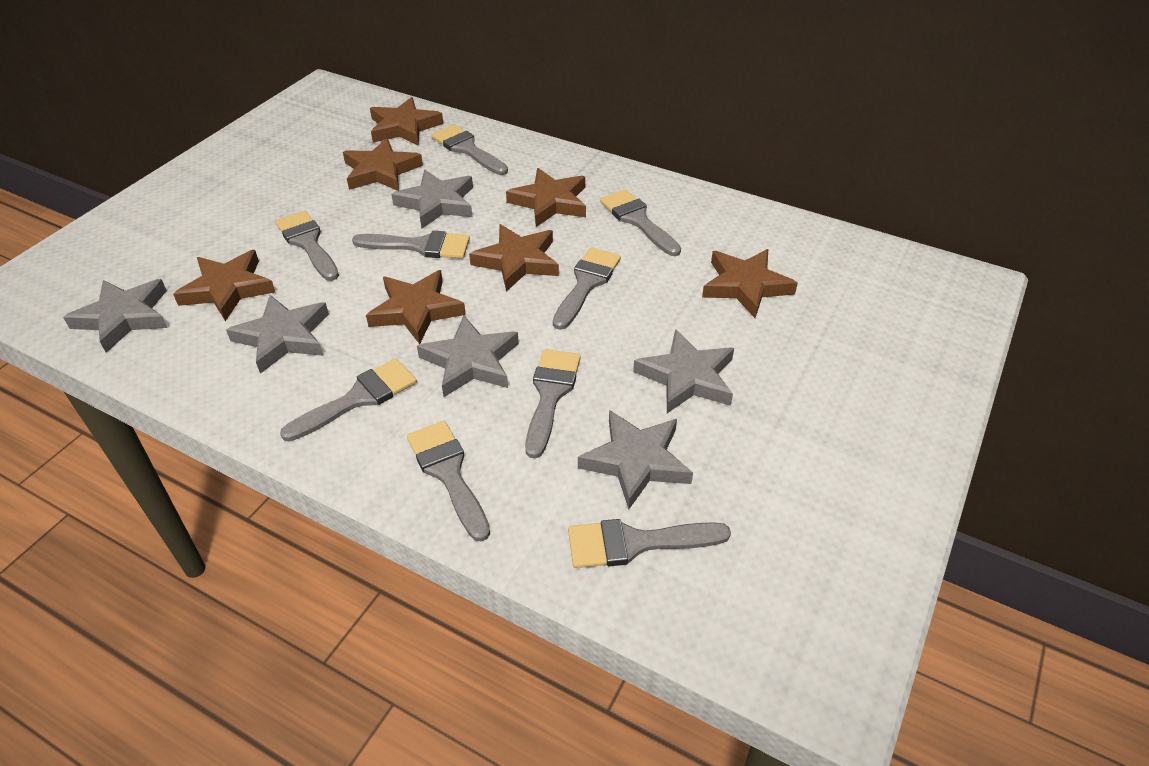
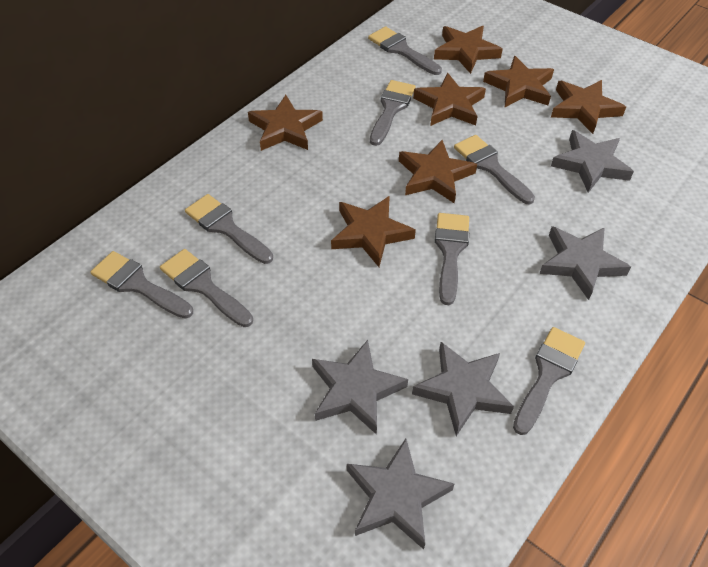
grey brush: [275,211,339,281] [280,359,417,441] [352,231,470,258] [407,421,490,541] [432,124,508,175] [525,349,581,458] [553,247,621,330] [568,519,731,568] [600,189,681,256] = 9 -> [90,251,193,319] [160,249,253,327] [185,194,273,264] [368,26,442,75] [370,80,416,146] [435,213,469,305] [454,135,535,204] [513,327,585,435] = 8
grey star: [63,279,168,353] [226,295,329,374] [391,170,473,228] [417,315,519,397] [578,410,693,509] [633,329,734,413] = 6 -> [312,340,408,435] [347,438,454,549] [412,342,514,436] [539,226,631,300] [551,130,634,193] = 5

